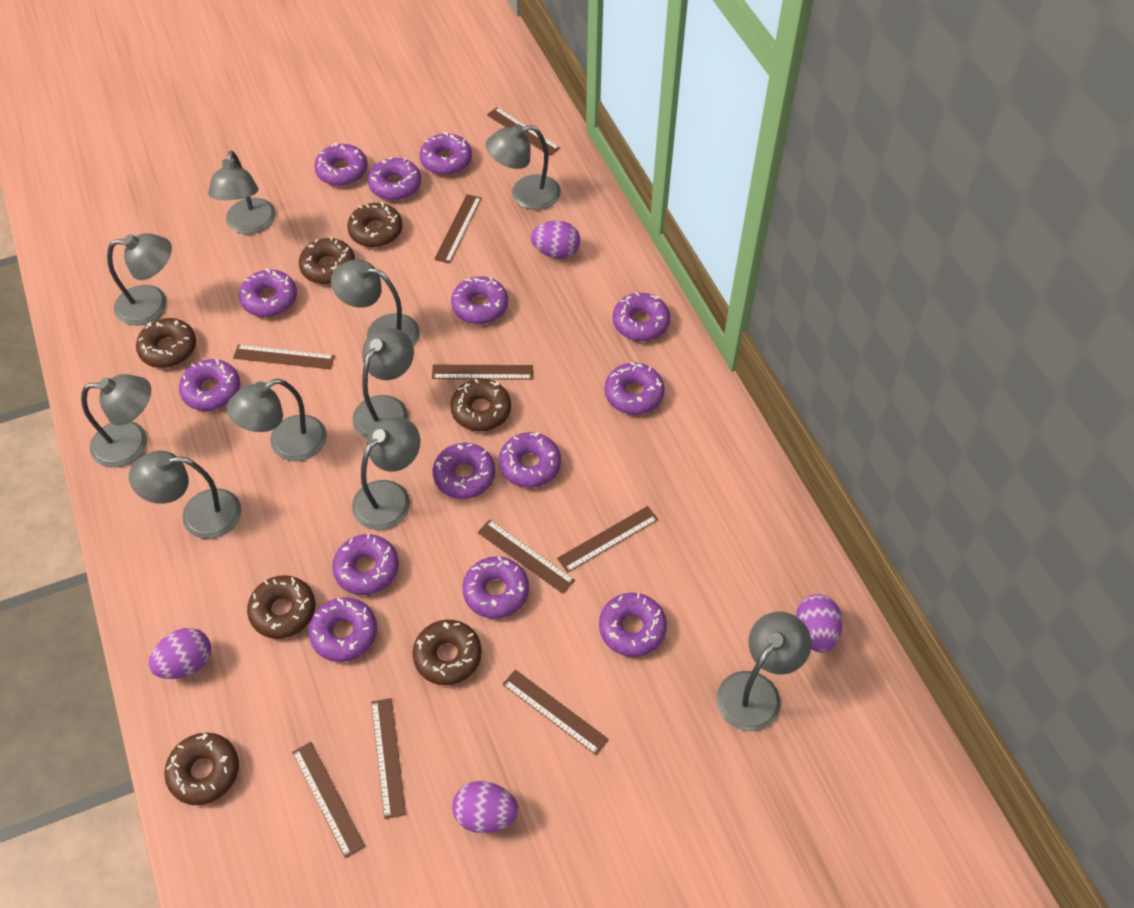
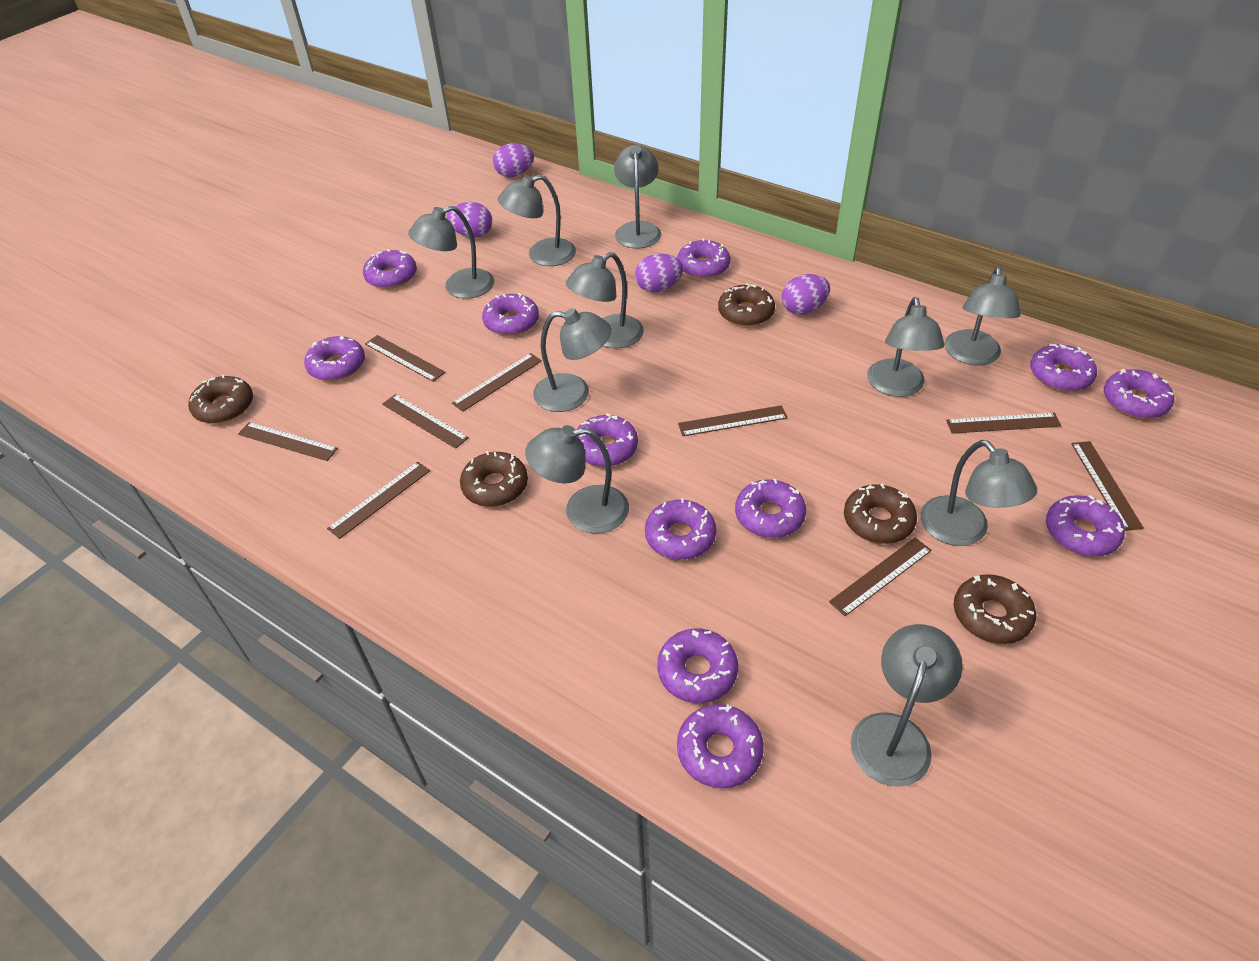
brown donut: [136,318,196,368] [164,733,239,805] [247,575,316,639] [299,237,355,284] [347,202,402,247] [413,620,482,685] [450,379,511,431] = 7 -> [188,375,253,424] [460,451,528,507] [718,283,775,326] [844,483,917,544] [954,574,1036,644] = 5
purple donut: [179,359,240,411] [239,269,297,317] [308,597,377,662] [314,143,368,186] [332,534,399,595] [368,157,421,201] [420,132,472,175] [432,443,495,499] [451,276,508,324] [462,556,529,619] [499,432,561,488] [599,593,667,657] [604,362,665,415] [613,292,670,341] = 14 -> [304,336,365,381] [363,249,417,289] [482,293,539,336] [577,413,638,467] [645,498,716,560] [657,628,738,703] [677,238,730,279] [677,704,764,788] [735,479,806,538] [1030,344,1097,392] [1046,495,1125,557] [1104,369,1174,419] = 12

